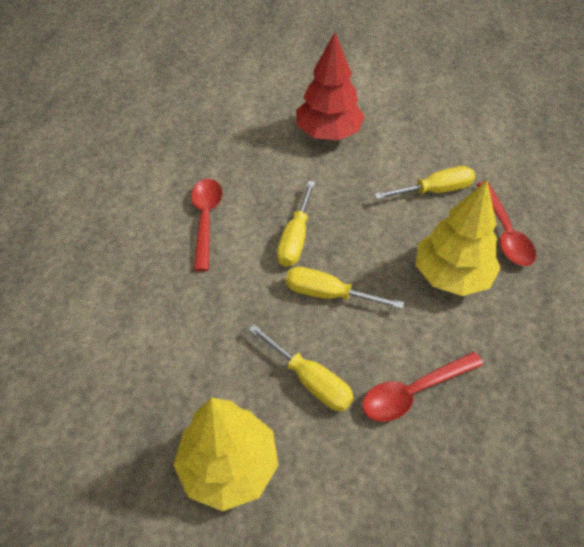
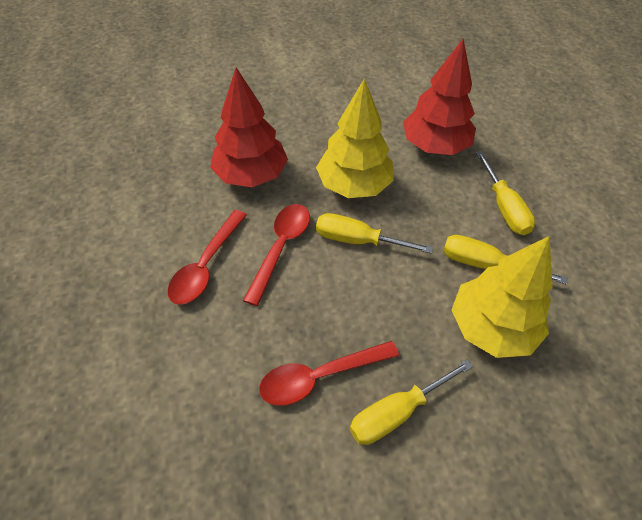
red tree: [296,33,365,140] = 1 -> [210,68,288,187] [403,39,476,155] = 2

